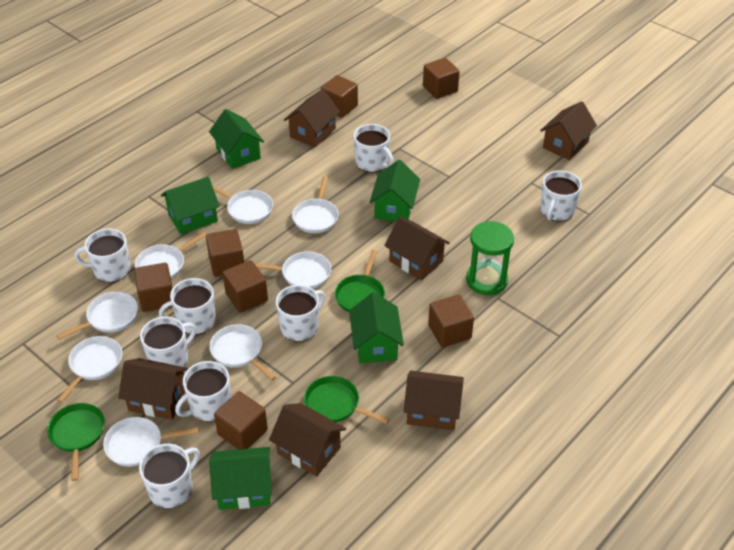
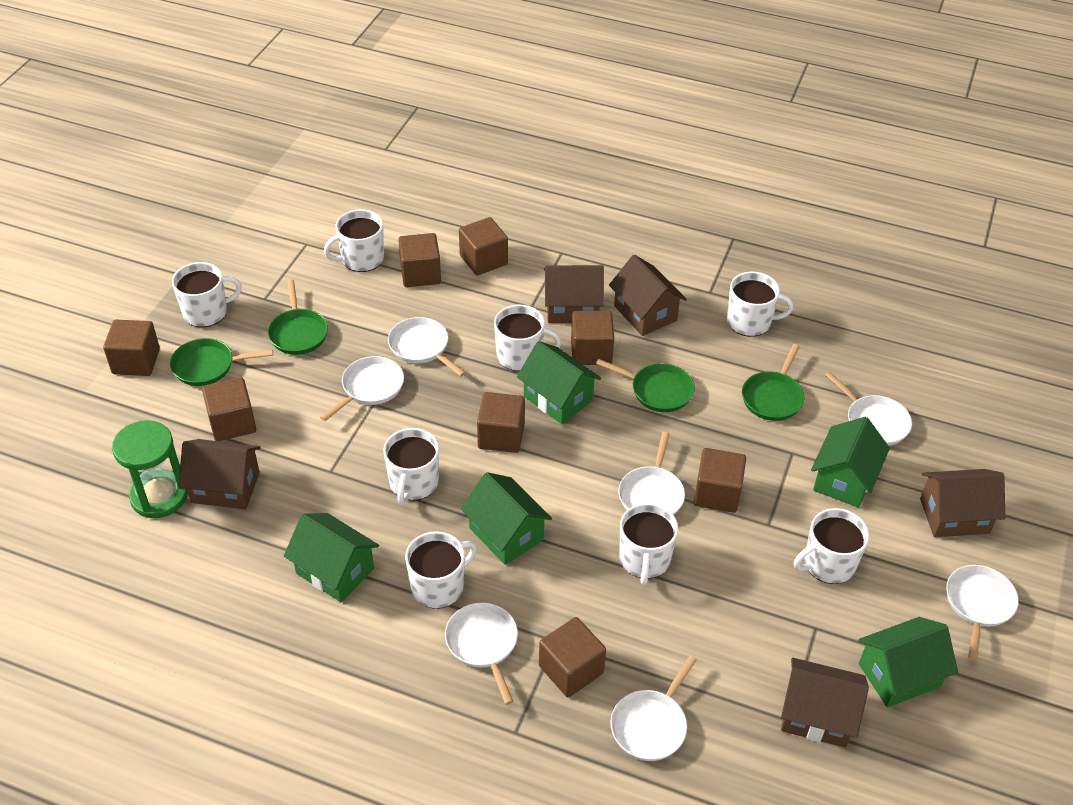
brown cube: [134,263,173,312] [206,229,244,277] [214,391,268,449] [223,260,268,313] [321,75,358,118] [423,58,460,99] [428,295,474,347] = 7 -> [103,320,160,376] [202,378,256,441] [398,233,441,287] [459,217,508,276] [477,392,525,453] [539,617,606,697] [571,311,614,365] [694,448,746,513] = 8
brown house: [118,358,188,420] [269,403,346,477] [284,89,340,148] [384,217,450,280] [403,371,464,430] [540,101,597,160] = 6 -> [179,439,261,510] [544,265,604,323] [609,255,687,336] [781,658,869,748] [920,469,1005,537] = 5
green pan: [47,403,105,481] [304,376,389,424] [335,250,385,312] = 3 -> [170,338,273,386] [268,279,328,355] [596,359,695,412] [742,344,805,421] = 4
white pan: [57,292,138,340] [57,336,122,403] [103,417,199,467] [135,232,207,279] [209,324,276,381] [212,185,273,224] [255,251,331,289] [292,176,339,233] = 8 -> [320,356,404,421] [388,317,466,377] [445,603,518,705] [610,655,697,761] [618,432,685,515] [825,371,912,446] [946,565,1019,661] = 7

